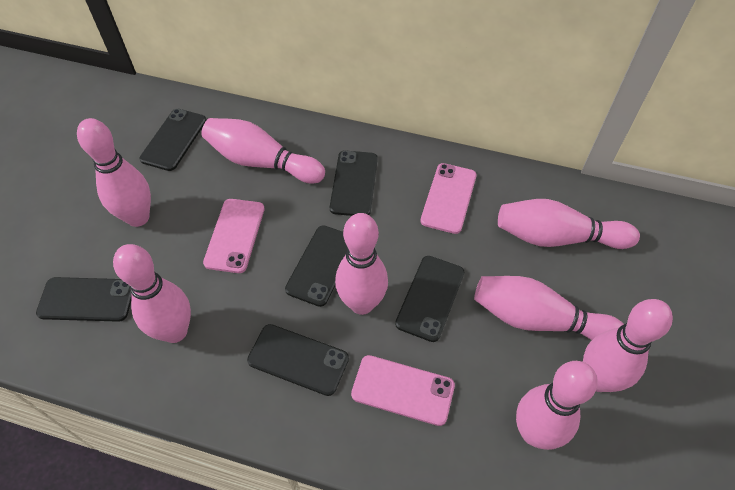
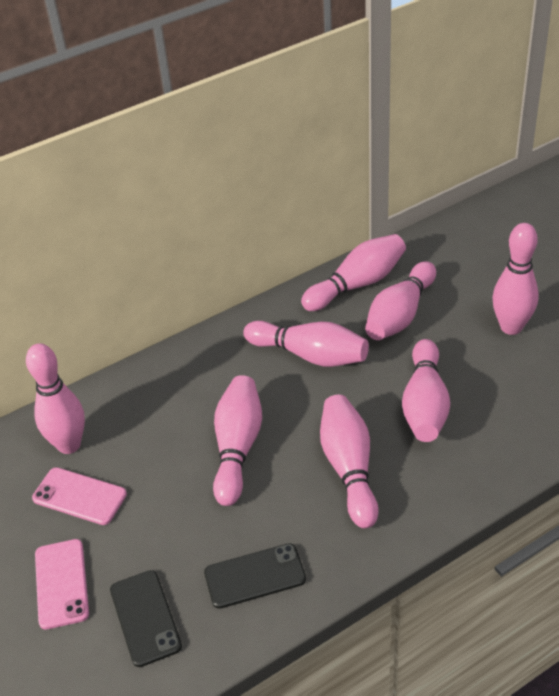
black phone: [36,277,131,322] [139,109,206,171] [247,324,349,396] [285,225,348,307] [330,150,378,216] [395,256,464,342] = 6 -> [110,570,182,667] [204,543,306,609] = 2
pink phone: [203,199,265,273] [351,355,455,426] [420,163,477,234] = 3 -> [32,467,127,525] [35,539,89,630] = 2

